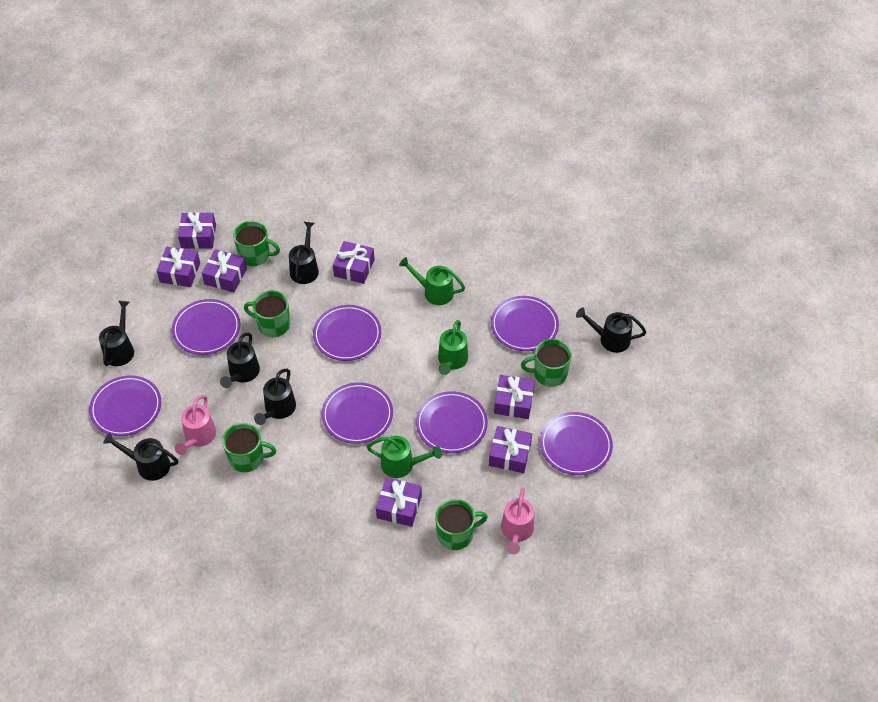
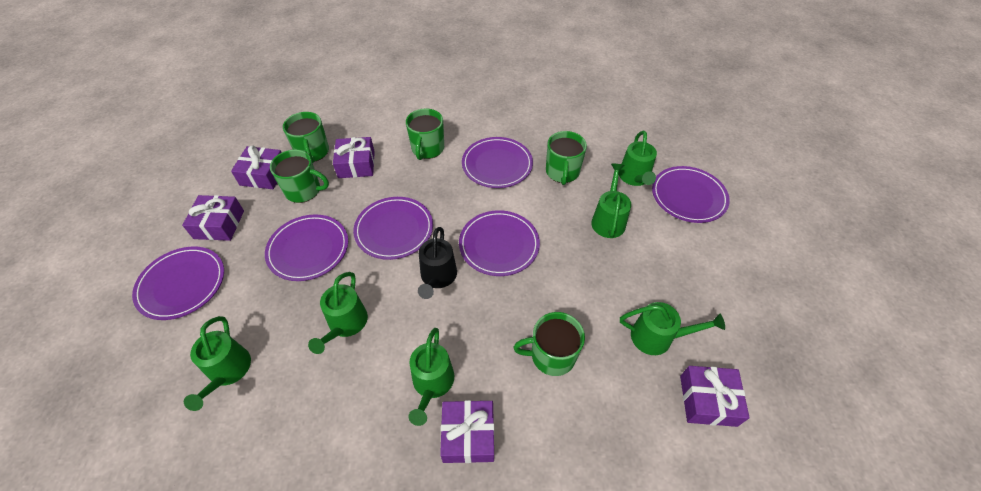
black watering can: [99,301,134,366] [103,433,178,481] [220,333,260,388] [254,369,296,425] [289,222,319,284] [576,308,646,353] = 6 -> [418,227,457,299] = 1
green watering can: [367,436,442,478] [399,257,465,305] [438,320,468,375] = 3 -> [184,316,251,411] [308,272,368,354] [408,328,454,426] [591,164,631,238] [619,131,657,186] [620,302,725,355] = 6
pink watering can: [175,395,216,455] [501,487,534,555] = 2 -> none = 0
purple gift: [157,247,200,287] [178,212,216,249] [202,249,247,292] [333,241,375,284] [376,477,422,527] [489,426,532,473] [494,375,535,419] = 7 -> [182,195,244,241] [231,145,282,189] [333,137,375,178] [440,400,494,463] [680,366,750,427] = 5
purple plate: [89,375,161,436] [172,299,240,355] [313,305,381,361] [322,382,393,444] [416,391,488,453] [491,296,559,351] [540,412,613,475] = 7 -> [132,247,224,320] [265,214,348,281] [353,197,433,260] [459,210,540,276] [462,137,533,188] [652,166,730,223] = 6

